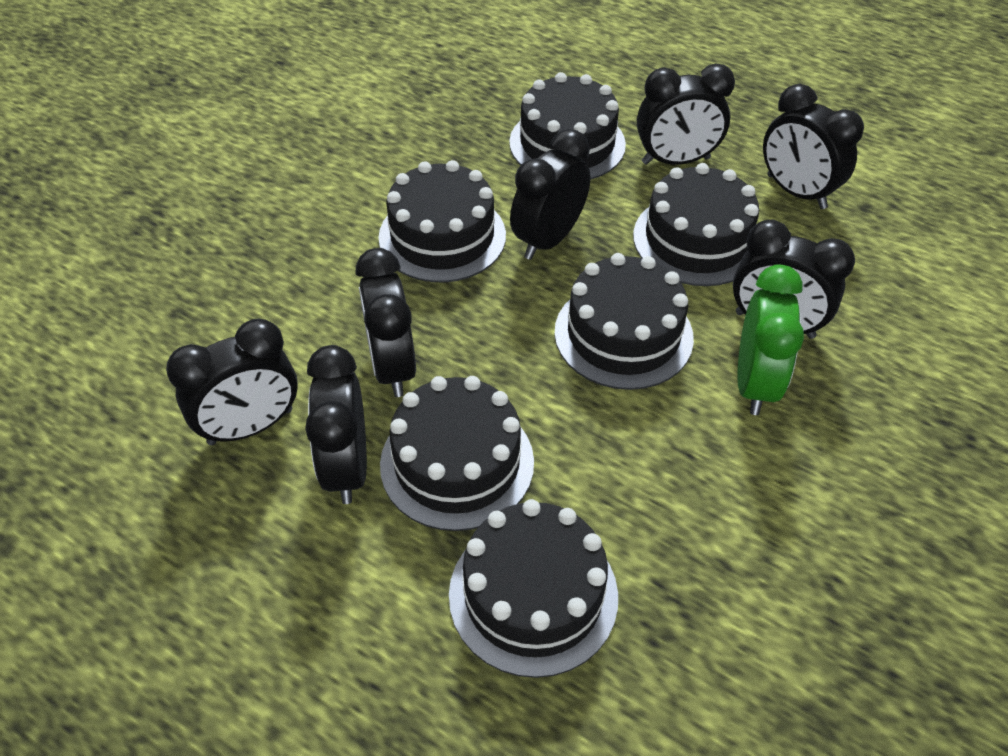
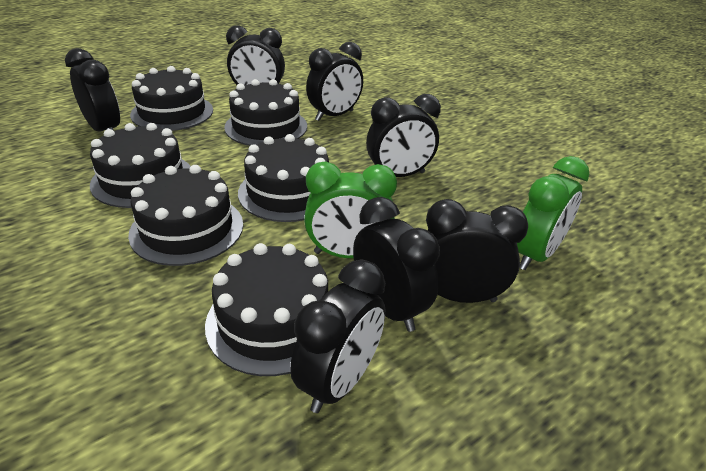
green clock: [737,264,804,415] = 1 -> [304,162,397,258] [517,156,589,270] = 2

